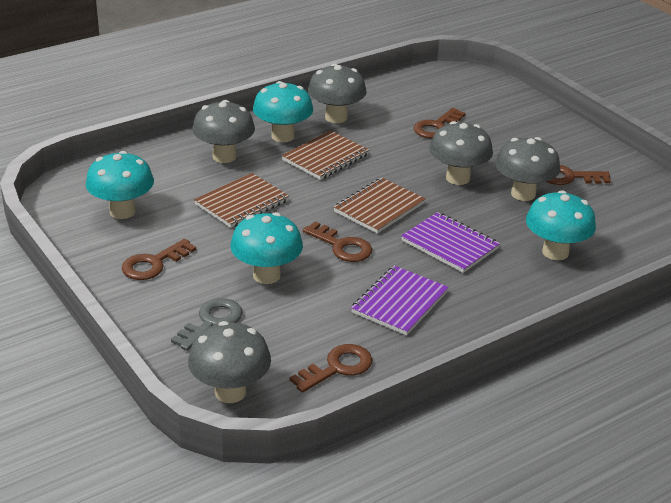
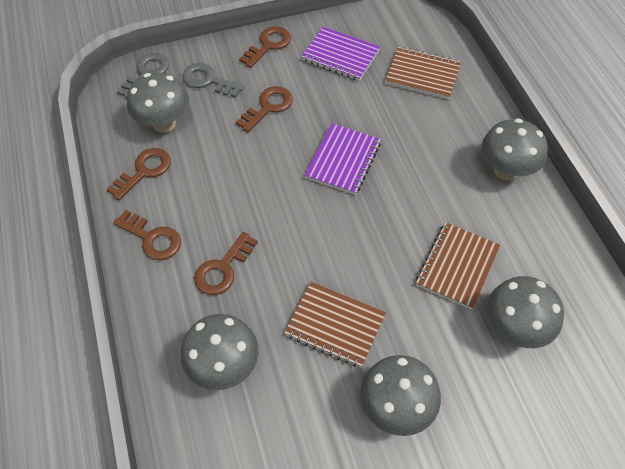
grey key: [171,298,243,351] = 1 -> [117,53,169,98] [182,63,244,98] = 2
turquoise mushroom: [86,151,154,219] [230,212,303,284] [253,81,313,143] [526,190,596,260] = 4 -> none = 0

